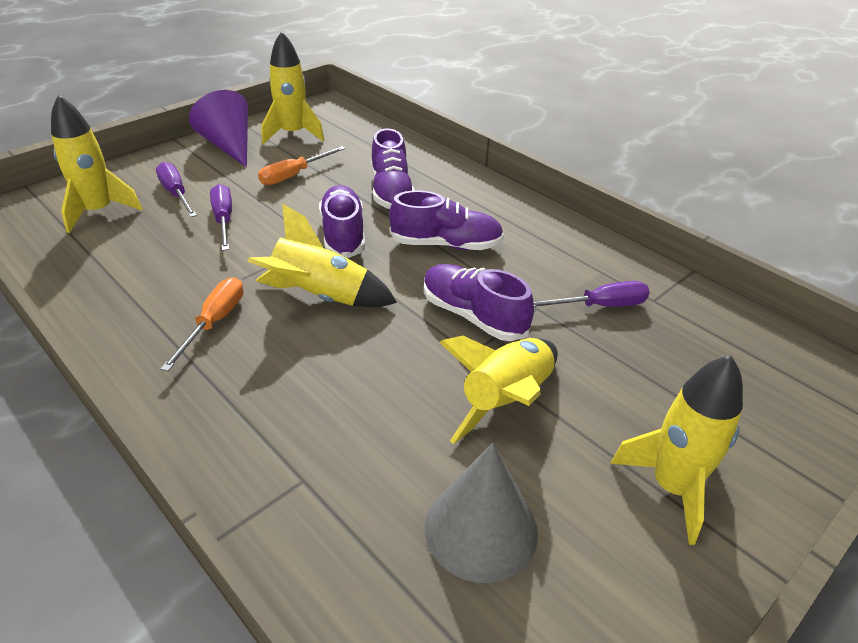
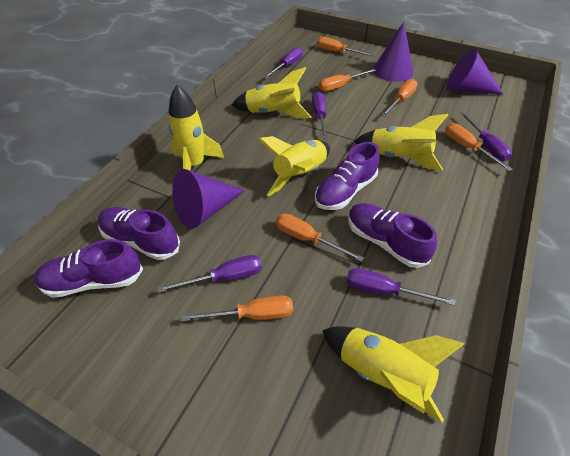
grey cone: [425,443,538,583] = 1 -> none = 0
orange screwdriver: [160,277,244,371] [258,146,345,185] = 2 -> [181,295,293,321] [276,213,364,262] [317,37,374,57] [319,69,377,91] [381,79,418,116] [445,123,512,171] = 6
purple cone: [189,90,248,167] = 1 -> [172,169,245,229] [373,22,414,82] [446,49,503,94] = 3
purple screwdriver: [156,162,197,218] [210,184,232,251] [534,281,650,307] = 3 -> [157,255,262,293] [263,47,303,79] [312,92,328,139] [346,268,455,306] [460,112,512,161] = 5

